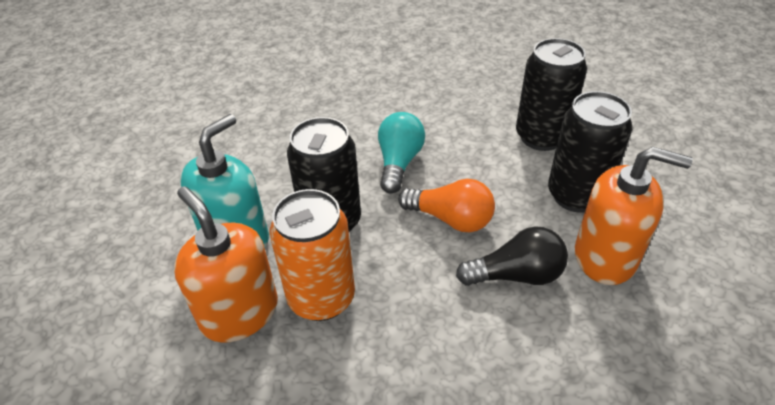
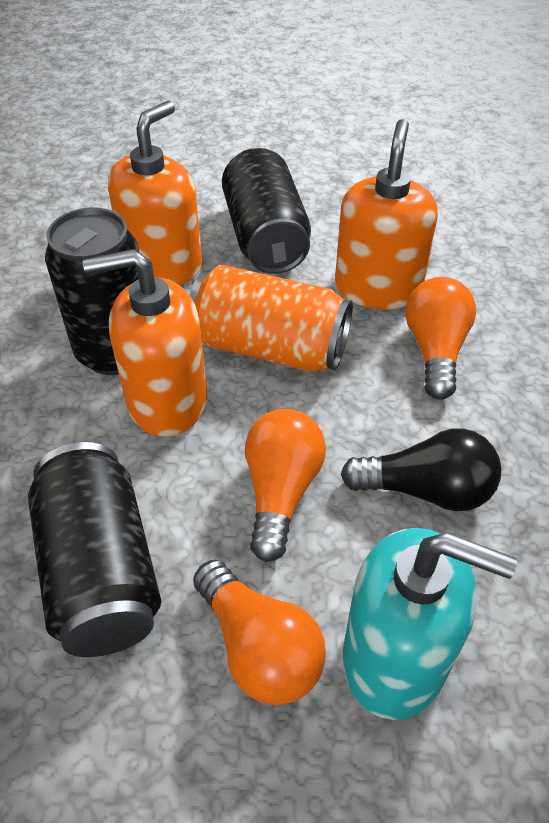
orange light bulb: [398,179,495,232] = 1 -> [193,560,326,705] [245,409,326,562] [406,277,476,400] = 3
orange soap dispenser: [174,186,278,343] [575,147,693,285] = 2 -> [83,249,207,437] [108,101,202,285] [335,119,438,310] = 3
turquoise light bulb: [378,112,425,194] = 1 -> none = 0

